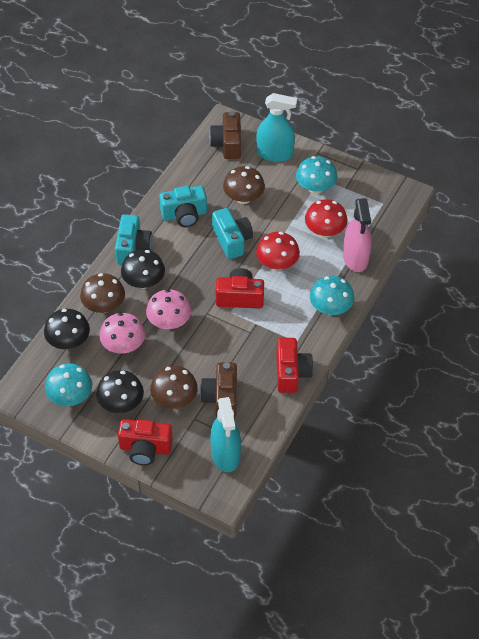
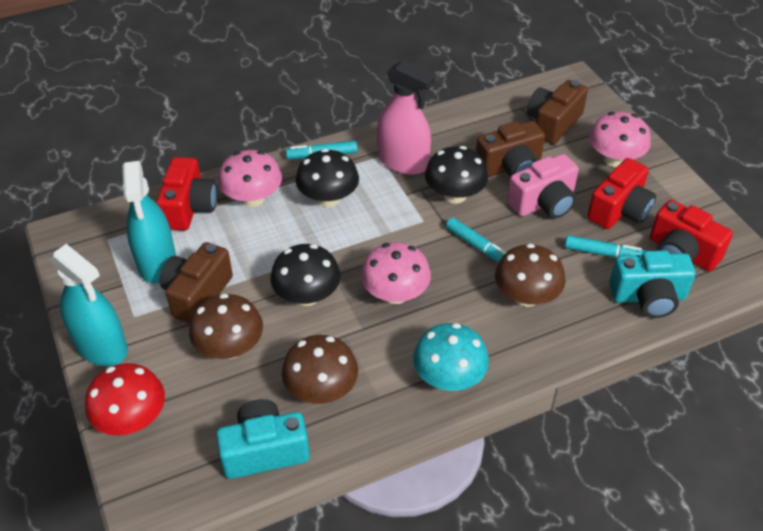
brown camera: [200,362,237,418] [209,111,241,159] = 2 -> [159,242,233,324] [476,121,545,177] [527,80,588,145] = 3
pink camera: none = 0 -> [507,154,579,219] = 1
pink mushroom: [99,313,145,353] [146,289,191,329] = 2 -> [218,150,282,207] [361,242,431,304] [589,112,651,167] = 3
red mushroom: [256,232,300,270] [305,199,348,238] = 2 -> [85,363,165,436] = 1
turquoise camera: [115,214,152,265] [159,186,207,227] [212,208,253,259] = 3 -> [216,399,310,479] [609,250,695,318] = 2
turquoise marker: none = 0 -> [286,141,358,159] [446,218,506,263] [565,235,645,257] = 3
turquoise mushroom: [45,363,92,406] [296,156,337,194] [310,276,354,315] = 3 -> [413,323,489,391] = 1

